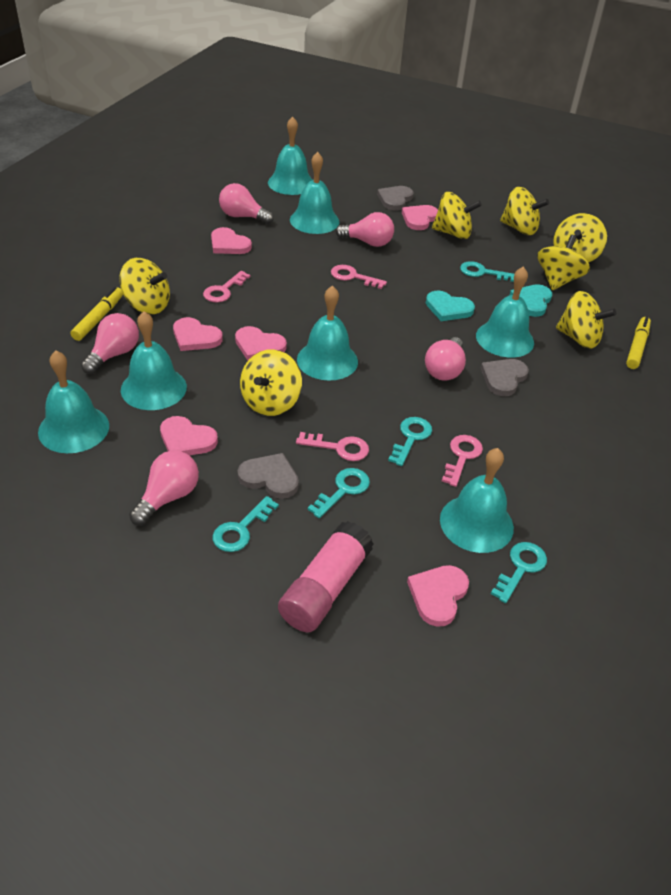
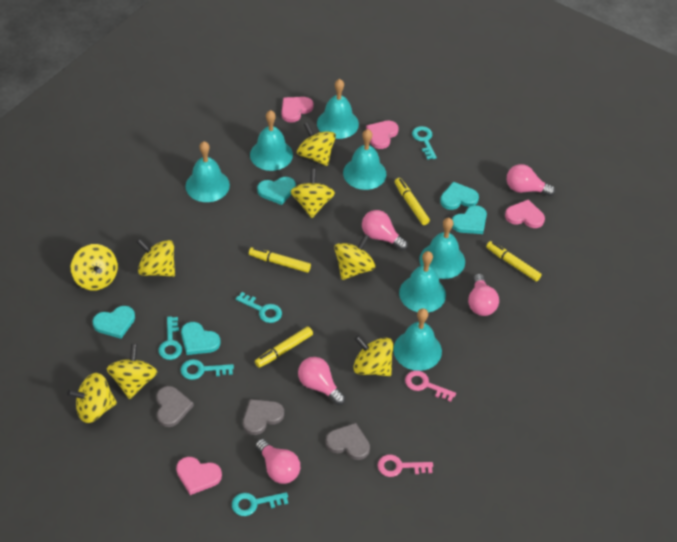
pink glue stick: [278,521,374,632] = 1 -> none = 0
pink heart: [160,416,218,456] [173,317,223,351] [211,227,252,254] [235,326,287,361] [402,205,438,230] [407,565,469,627] = 6 -> [176,457,222,495] [282,97,314,123] [366,121,399,149] [505,199,545,228] = 4
pink key: [203,271,250,302] [296,432,369,461] [331,265,387,289] [442,435,483,487] = 4 -> [378,454,433,477] [405,370,456,402] = 2
turquoise heart: [426,291,475,321] [510,284,552,317] = 2 -> [92,306,135,339] [181,322,220,355] [257,177,296,205] [440,182,479,210] [452,205,487,234] = 5
yellow marker: [71,287,123,341] [626,316,651,369] = 2 -> [249,247,311,273] [255,327,313,368] [395,178,430,225] [486,241,542,282] = 4
yellow spinning top: [119,258,170,314] [240,349,302,416] [432,192,482,239] [500,187,549,235] [537,235,590,290] [553,213,607,263] [556,291,616,348] = 7 -> [67,373,117,423] [71,244,118,291] [107,344,157,399] [137,239,175,277] [290,169,335,218] [297,122,336,166] [334,234,375,280] [353,335,393,376] = 8

